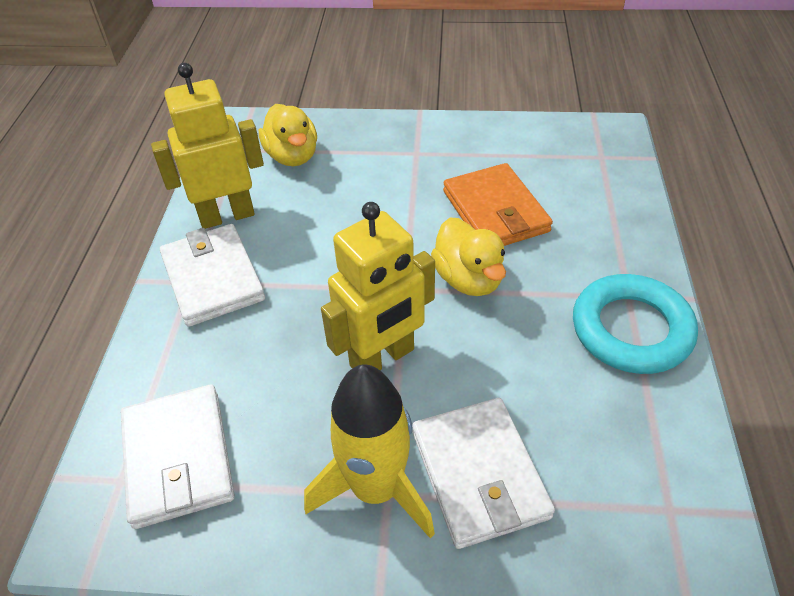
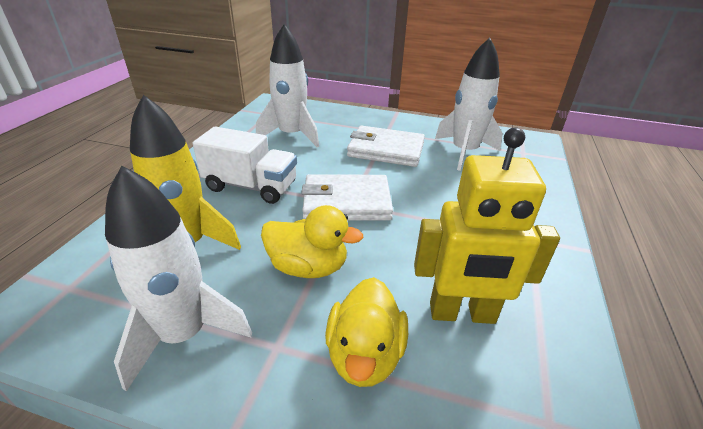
orange wallet: [443,163,553,246] = 1 -> none = 0
turquoise ring: [573,274,698,374] = 1 -> none = 0
white rocket: none = 0 -> [105,166,252,392] [256,24,319,148] [435,37,503,171] = 3
white truck: none = 0 -> [193,126,297,204] = 1
white wallet: [121,384,235,529] [160,224,265,327] [412,398,555,549] = 3 -> [301,174,393,220] [347,125,425,167] = 2
yellow robot: [151,63,264,229] [321,202,435,370] = 2 -> [414,127,560,324] = 1

